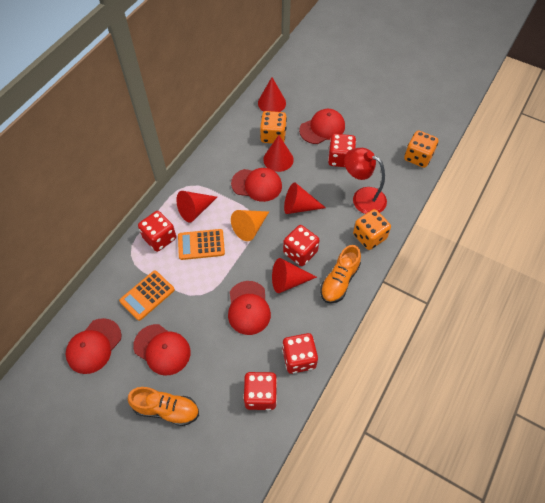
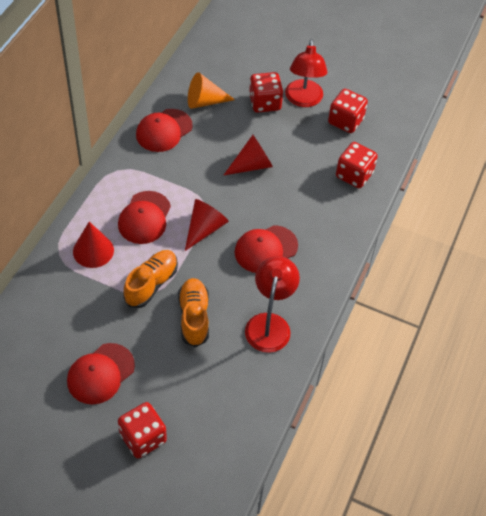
orange calculator: [119,270,175,321] [178,229,225,260] = 2 -> none = 0
orange dice: [260,111,287,144] [353,209,391,250] [404,130,438,168] = 3 -> none = 0
red cap: [66,318,121,374] [133,324,190,376] [228,281,271,335] [231,168,282,202] [299,109,345,144] = 5 -> [67,343,135,404] [118,191,171,244] [136,109,193,152] [235,225,298,273] = 4
red cone: [176,191,217,223] [258,77,286,112] [263,135,294,172] [272,258,317,293] [284,182,326,214] = 5 -> [73,222,114,268] [185,199,229,251] [224,135,273,175] = 3
red dice: [138,211,176,252] [243,372,277,410] [282,333,318,374] [283,225,320,266] [328,134,356,167] = 5 -> [118,402,167,458] [249,72,283,113] [328,89,368,133] [336,142,378,188] = 4
red lamp: [344,148,387,214] = 1 -> [245,256,300,353] [285,39,328,107] = 2

